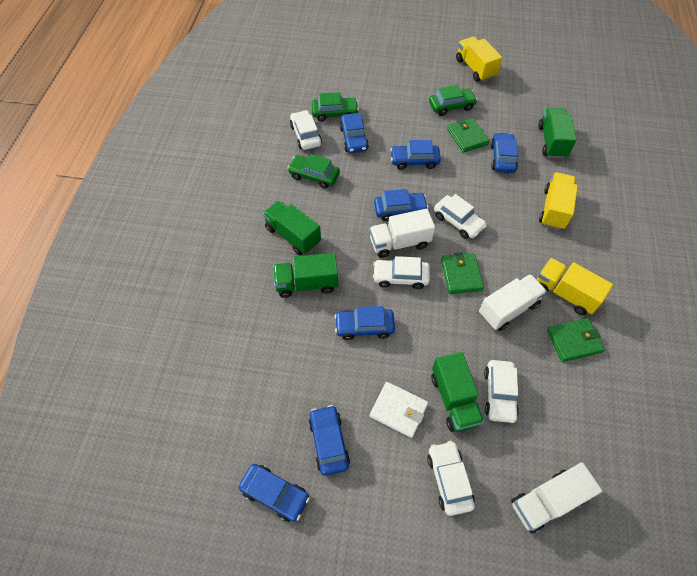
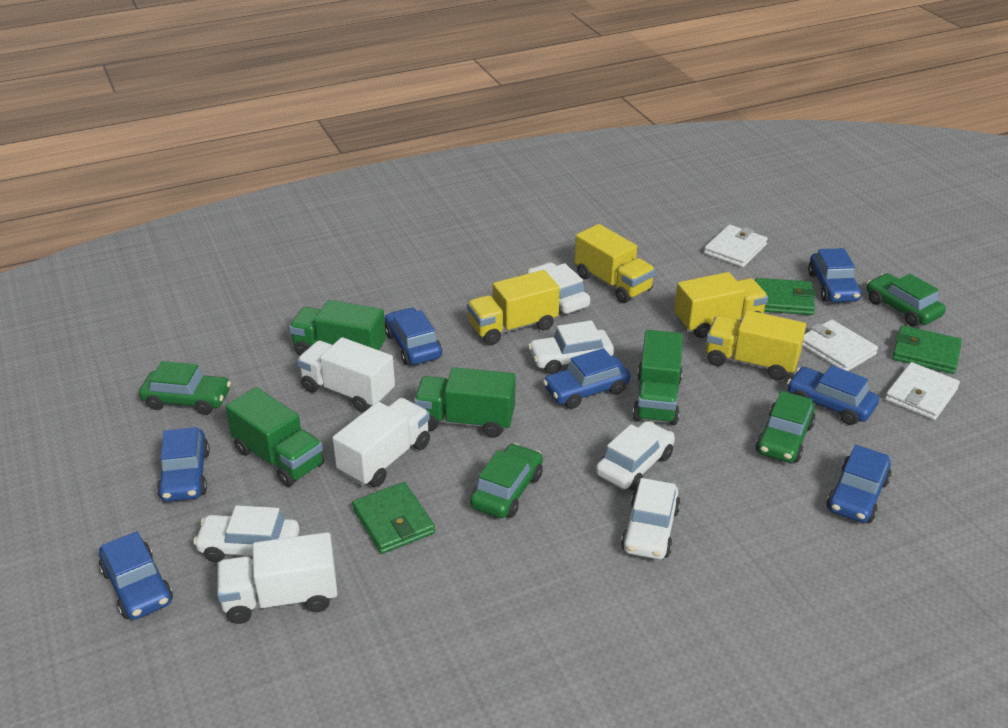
green car: [287,154,340,189] [312,92,359,121] [429,85,478,116] = 3 -> [139,361,231,415] [470,443,543,518] [755,391,816,463] [867,273,946,326] = 4
white wallet: [370,382,428,438] = 1 -> [704,225,768,267] [802,319,878,371] [885,362,960,420] = 3
yellow truck: [456,36,502,82] [537,258,613,315] [539,172,578,230] = 3 -> [467,270,560,345] [575,224,656,303] [674,272,768,338] [706,310,806,380] = 4

